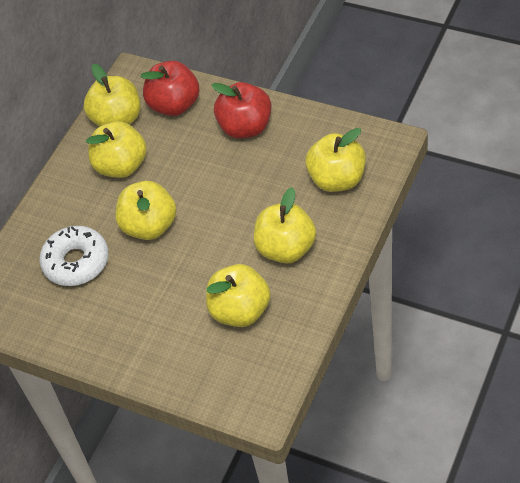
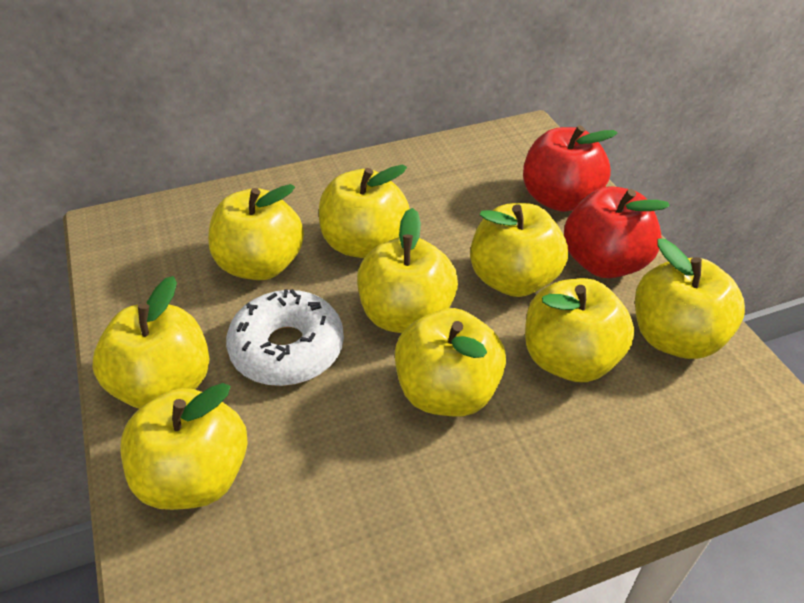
yellow apple: [84,64,141,127] [86,121,147,178] [115,181,176,240] [206,264,271,327] [254,187,316,264] [305,128,366,192] = 6 -> [92,276,210,409] [121,383,248,510] [208,184,304,280] [319,165,410,258] [357,208,458,333] [395,308,506,417] [470,203,568,297] [525,278,635,382] [635,238,745,359] = 9

